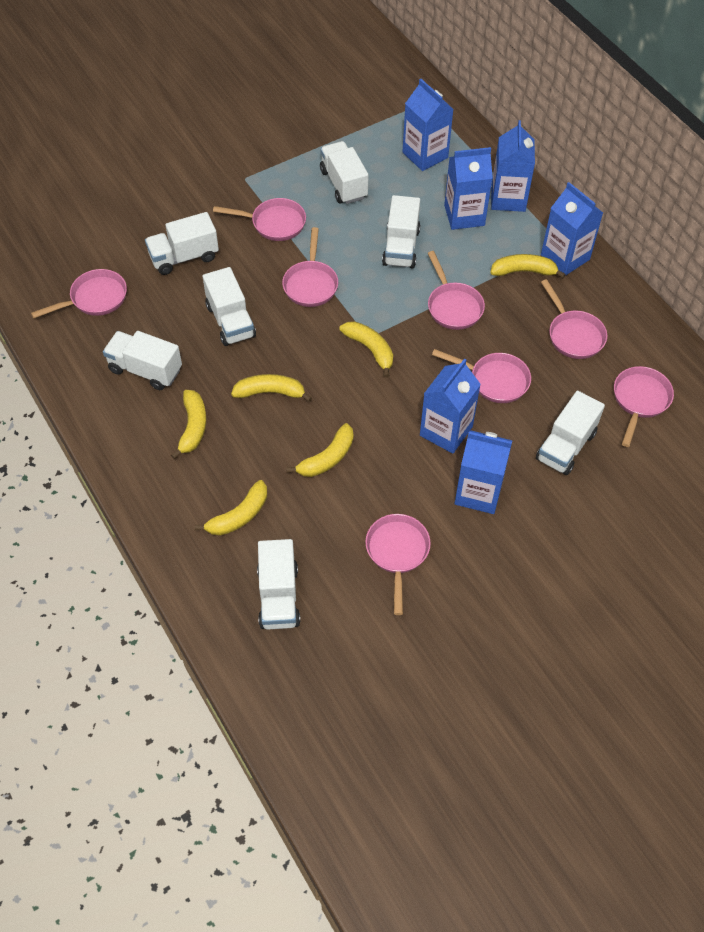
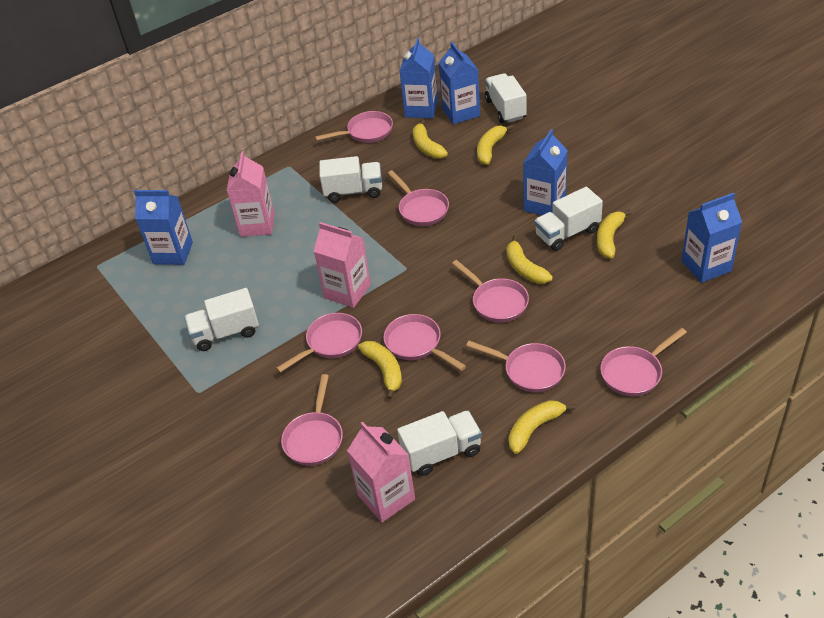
blue carton: [402,79,454,171] [420,359,481,454] [444,147,493,230] [455,431,513,514] [491,120,535,212] [541,182,603,276] = 6 -> [134,190,193,265] [399,38,438,118] [438,42,480,124] [523,129,568,216] [681,193,742,283] = 5
pink carton: none = 0 -> [227,151,275,237] [314,222,371,308] [347,422,415,523] = 3
white truck: [103,331,182,390] [145,212,219,275] [203,267,256,346] [257,539,300,630] [320,141,369,204] [382,195,421,268] [536,391,605,475] = 7 -> [184,288,259,351] [319,156,382,203] [397,410,482,476] [485,73,527,123] [534,187,603,251] = 5

